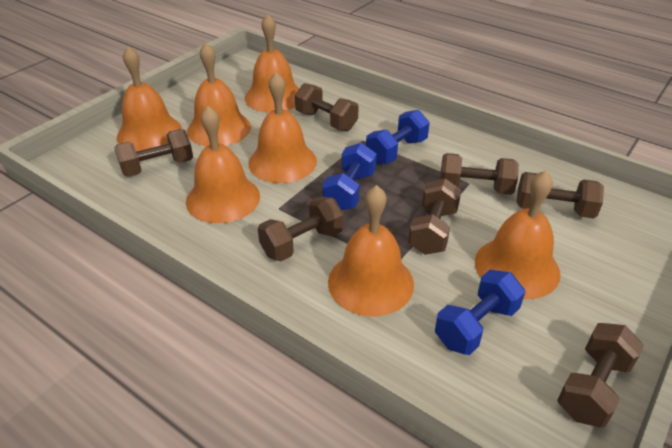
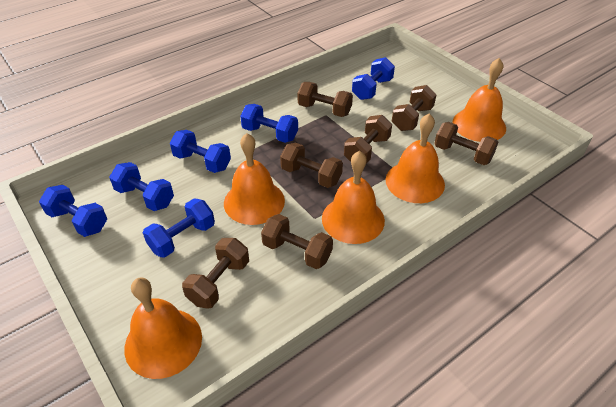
blue dumbbell: [322,143,377,210] [366,110,430,164] [435,270,525,355] = 3 -> [39,185,107,237] [109,162,174,211] [143,198,215,258] [170,130,231,173] [240,104,298,143] [352,57,395,100] = 6
orange bell: [117,46,182,152] [186,106,260,223] [187,42,251,146] [245,14,299,112] [248,72,317,183] [328,185,414,317] [475,170,561,299] = 7 -> [124,277,202,379] [224,133,285,225] [322,151,385,244] [386,113,445,203] [452,58,506,142] = 5

